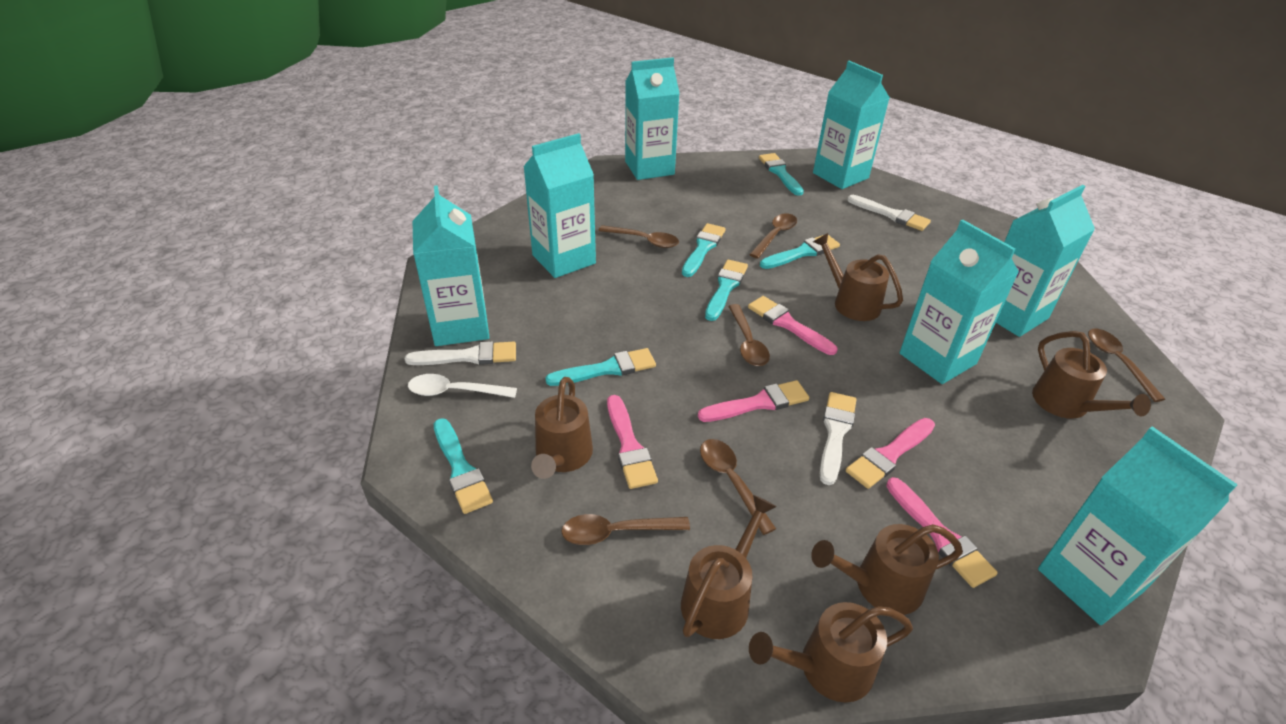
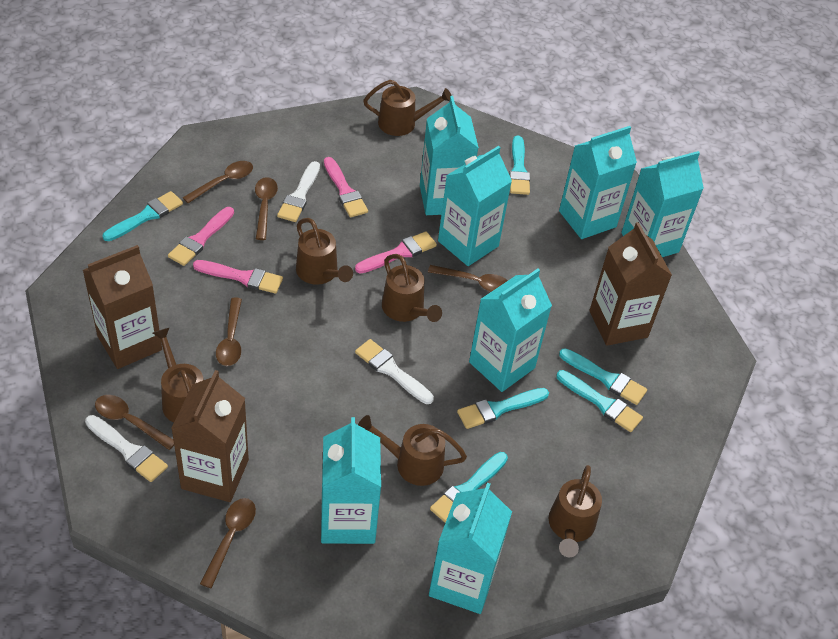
brown carton: none = 0 -> [83,245,162,369] [171,370,249,502] [589,222,672,346] = 3
pink brush: [607,395,658,489] [698,380,809,422] [748,296,837,355] [846,418,935,489] [886,477,998,588] = 5 -> [168,207,234,266] [193,260,283,294] [324,157,368,217] [355,231,437,274] = 4
white spoon: [408,374,517,398] = 1 -> none = 0

